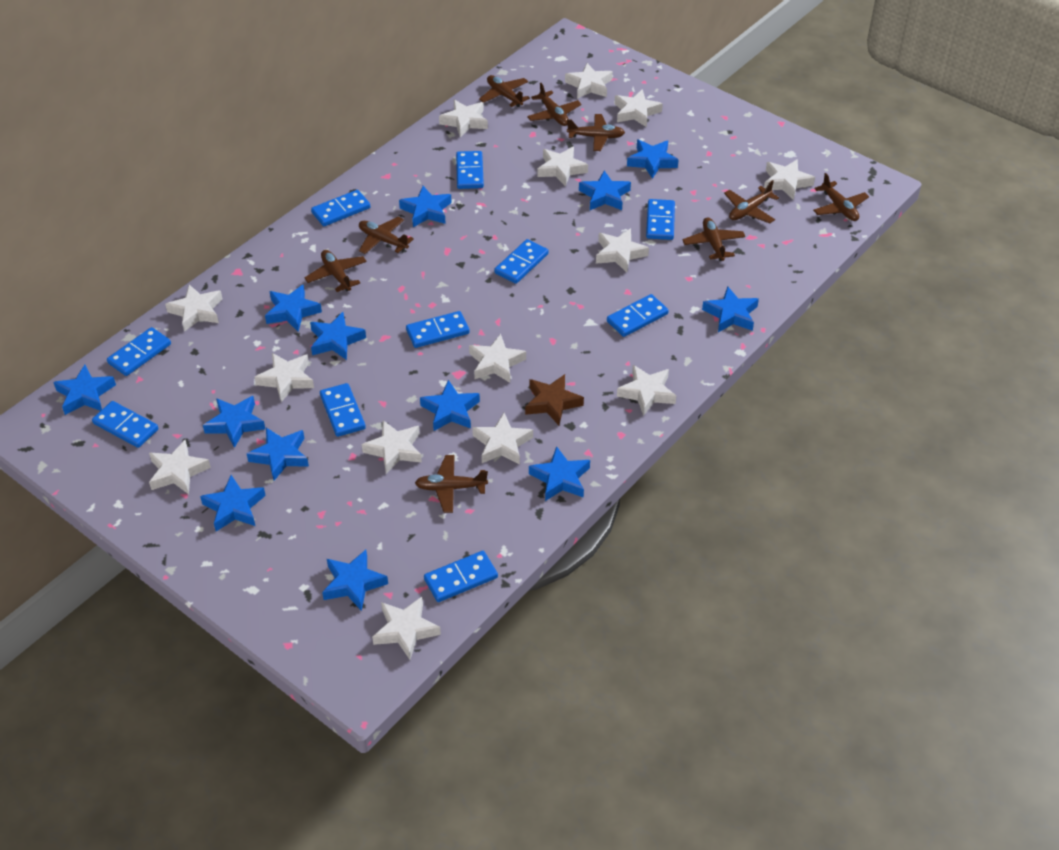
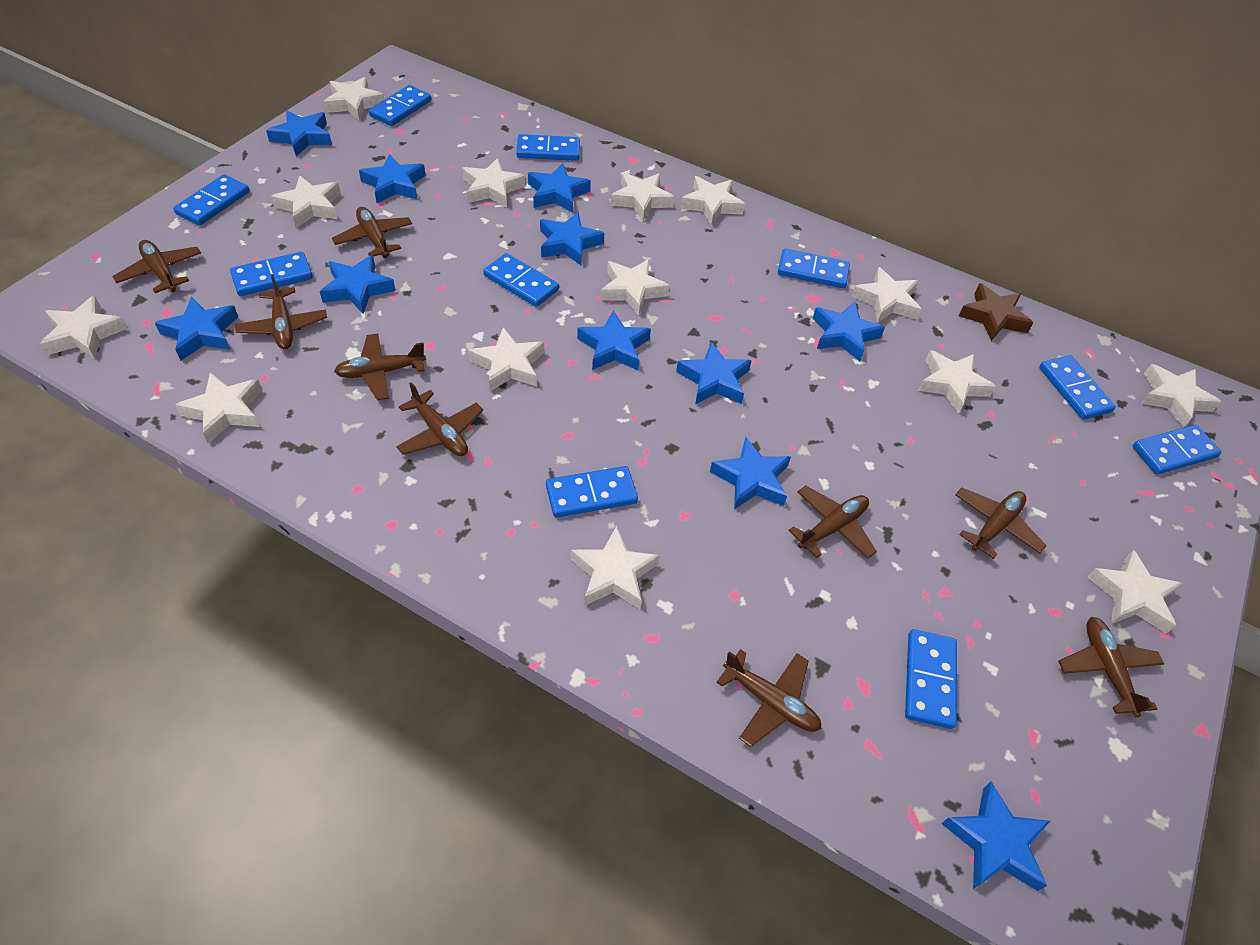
blue star: [53,365,116,415] [200,475,266,531] [203,396,265,448] [247,428,309,481] [265,284,322,331] [310,312,366,360] [322,550,388,611] [399,186,452,227] [420,380,480,431] [529,446,590,501] [579,171,631,210] [627,140,678,179] [702,286,759,332] = 13 -> [155,296,238,361] [266,110,332,156] [320,255,395,314] [359,154,426,203] [528,163,591,213] [540,212,604,266] [577,310,651,370] [676,342,752,405] [710,437,791,510] [813,302,885,361] [941,781,1050,891] = 11

